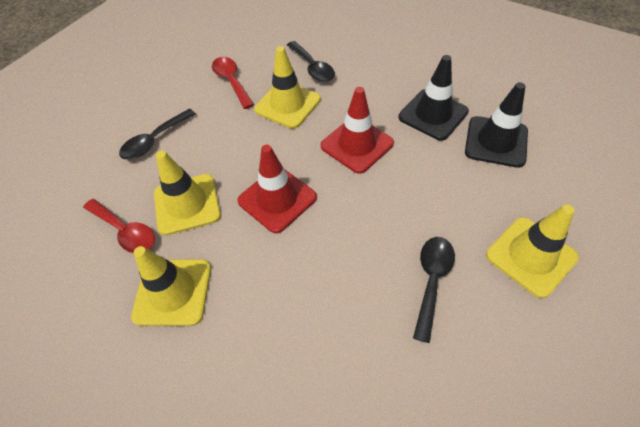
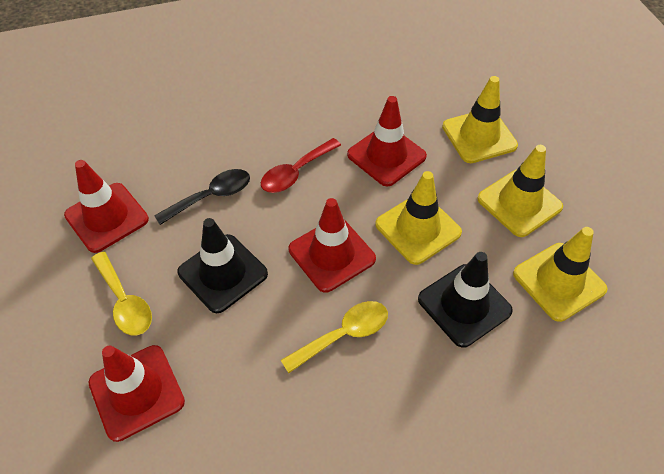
black spoon: [119,109,196,159] [287,41,335,82] [413,237,455,343] = 3 -> [154,169,250,225] = 1
red spoon: [83,199,155,253] [212,57,254,109] = 2 -> [261,138,341,193] = 1
red traffic cone: [237,145,317,233] [321,87,394,174] = 2 -> [64,160,149,253] [88,345,185,442] [288,198,376,292] [347,96,427,186] = 4
yellow spoon: none = 0 -> [91,251,152,335] [281,301,388,373] = 2

